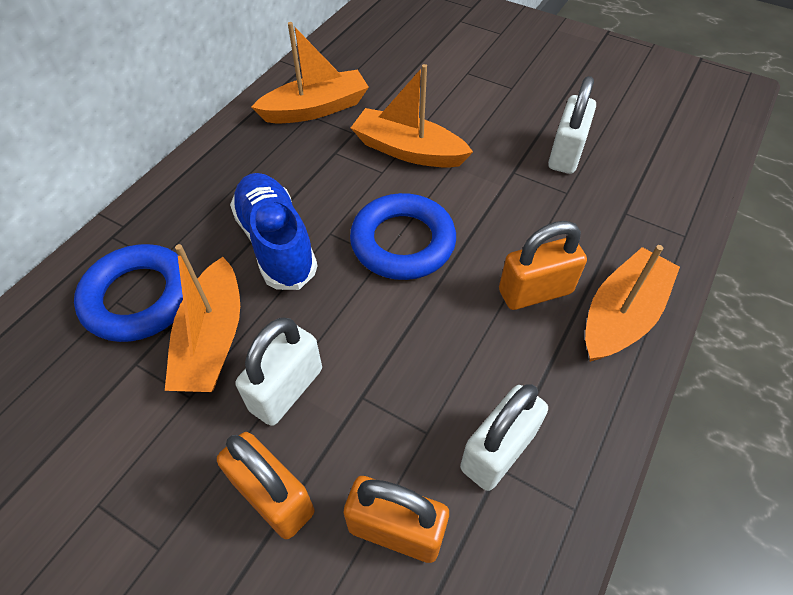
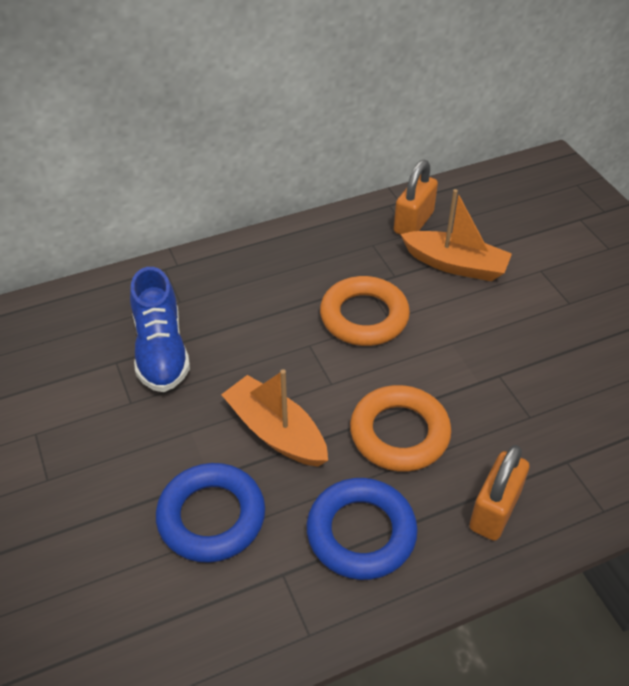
orange boat: [165,244,240,392] [251,22,369,124] [351,64,473,168] [585,245,680,362] = 4 -> [221,369,328,467] [400,189,512,281] = 2
orange padlock: [217,432,315,539] [343,476,449,563] [499,221,587,310] = 3 -> [394,160,438,235] [469,445,530,541] = 2
orange ring: none = 0 -> [320,276,410,346] [350,385,451,472] = 2
white padlock: [235,318,322,426] [460,384,548,491] [548,76,596,174] = 3 -> none = 0

